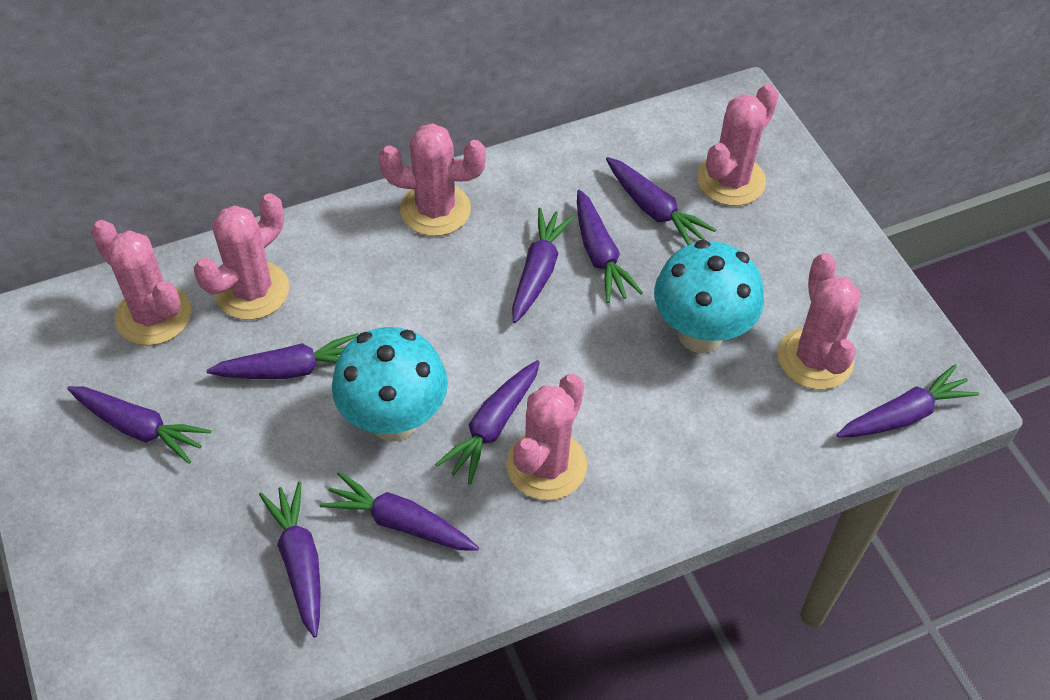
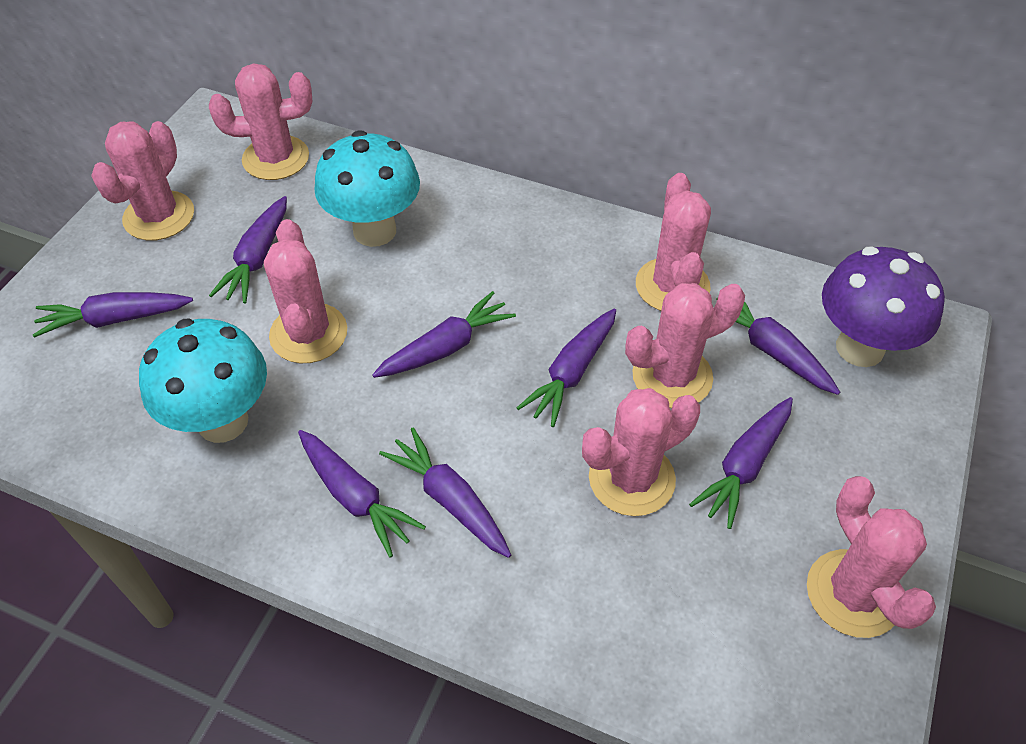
pink cactus: [91,220,191,345] [194,193,289,320] [379,123,486,236] [506,374,587,500] [697,84,779,206] [778,253,860,390] = 6 -> [91,121,194,241] [209,64,312,180] [264,219,347,363] [582,388,700,516] [625,283,745,408] [636,173,711,311] [807,476,936,638] = 7
purple carrot: [67,386,211,464] [206,333,359,379] [259,482,321,637] [319,472,479,551] [435,360,540,484] [512,208,574,323] [577,190,643,303] [606,157,716,245] [837,365,979,437] = 9 -> [33,292,193,338] [209,196,287,304] [298,430,426,558] [372,291,516,378] [379,428,511,558] [517,309,616,427] [689,397,793,529] [716,298,840,395] = 8
purple mushroom: none = 0 -> [822,246,945,367] = 1

